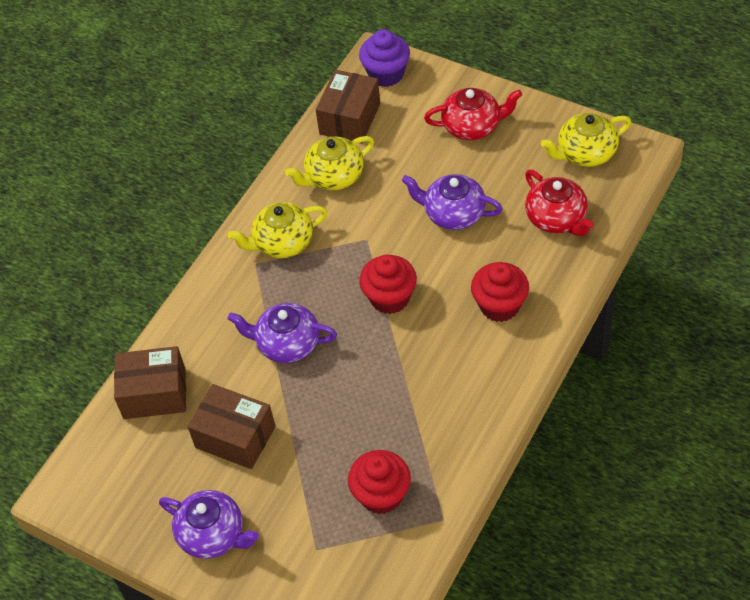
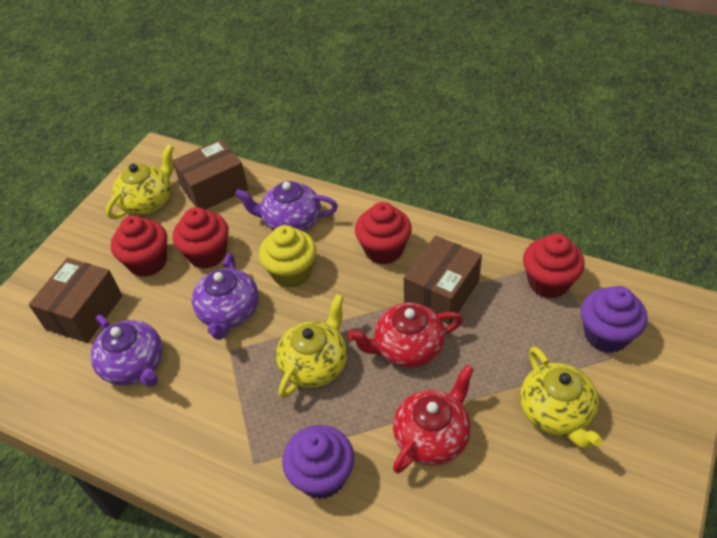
purple cupcake: [359,30,410,87] = 1 -> [282,425,354,499] [581,286,648,353] = 2
red cupcake: [348,450,411,514] [359,255,417,314] [471,262,529,322] = 3 -> [111,216,167,277] [173,207,229,269] [355,202,412,264] [523,234,585,299] = 4
yellow cupcake: none = 0 -> [259,225,316,288] = 1

